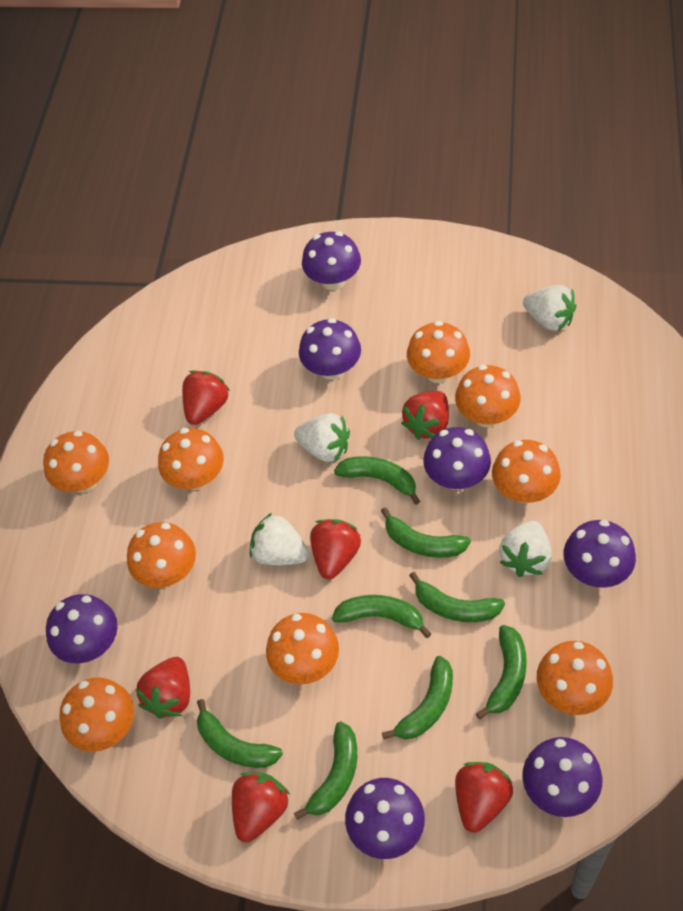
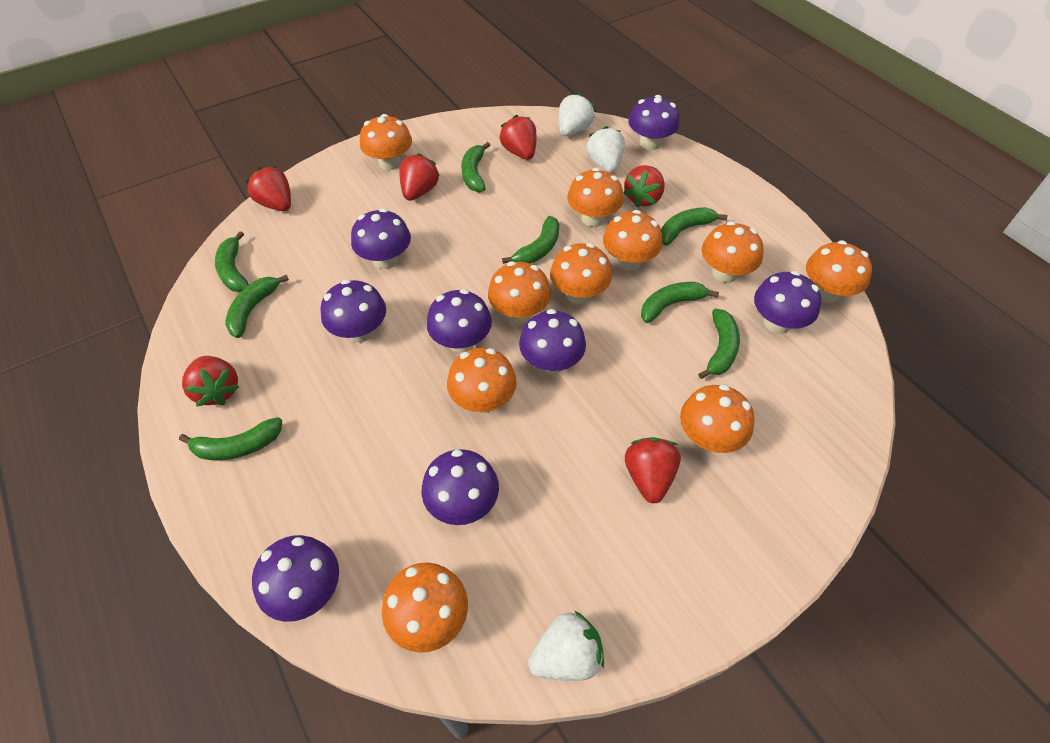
orange mushroom: [43,431,109,493] [59,677,134,752] [127,522,196,588] [158,428,224,490] [266,613,339,684] [407,321,470,383] [455,365,521,427] [492,440,561,503] [536,641,613,715] = 9 -> [360,114,412,170] [382,563,468,653] [447,348,517,413] [488,261,551,323] [550,243,612,304] [567,168,624,227] [603,210,663,271] [680,384,755,453] [702,221,763,283] [806,240,872,303] = 10
purple mushroom: [46,594,118,663] [299,318,361,380] [302,231,361,290] [345,778,425,859] [423,427,491,490] [522,737,602,817] [564,520,636,588] = 7 -> [252,535,339,622] [320,279,386,343] [351,208,411,269] [422,449,499,525] [426,289,492,353] [519,309,586,374] [628,95,679,150] [754,271,821,334] = 8
white strawberry: [250,513,309,565] [294,413,350,462] [499,521,551,577] [523,285,576,331] = 4 -> [528,610,604,681] [559,93,595,136] [586,126,625,173] = 3

